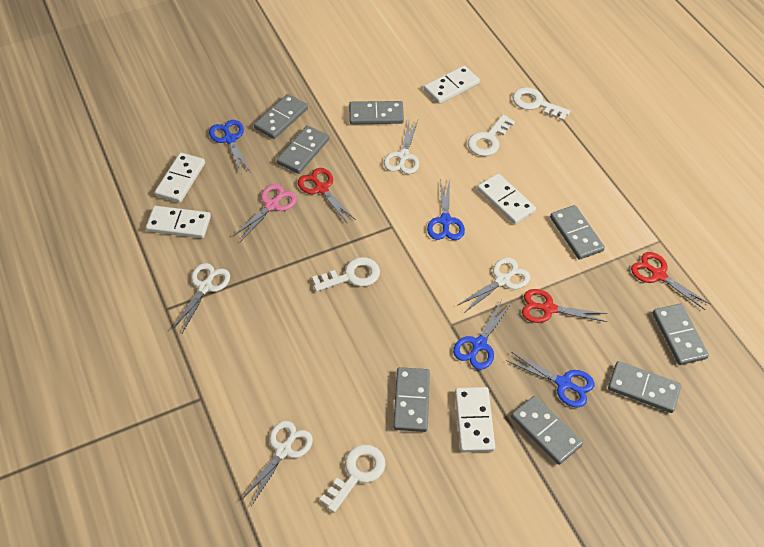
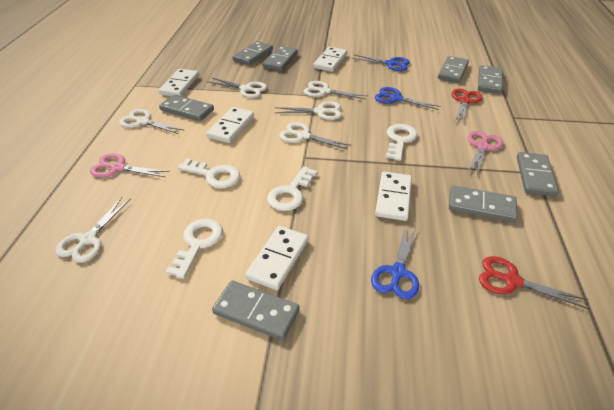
blue scissors: [209,120,251,175] [427,179,465,240] [453,301,511,370] [506,352,594,407] = 4 -> [352,55,410,71] [371,227,419,299] [375,87,441,110] = 3
pink scissors: [233,184,297,242] = 1 -> [90,153,170,177] [467,131,503,175] = 2
red scissors: [298,168,356,224] [522,289,608,323] [631,252,710,310] = 3 -> [452,88,483,123] [479,256,589,309] = 2
white scissors: [172,263,230,333] [241,421,313,506] [384,120,419,174] [457,258,530,313] = 4 -> [55,197,131,263] [119,109,185,134] [207,77,267,98] [275,101,342,120] [279,122,351,150] [304,81,367,99] = 6

